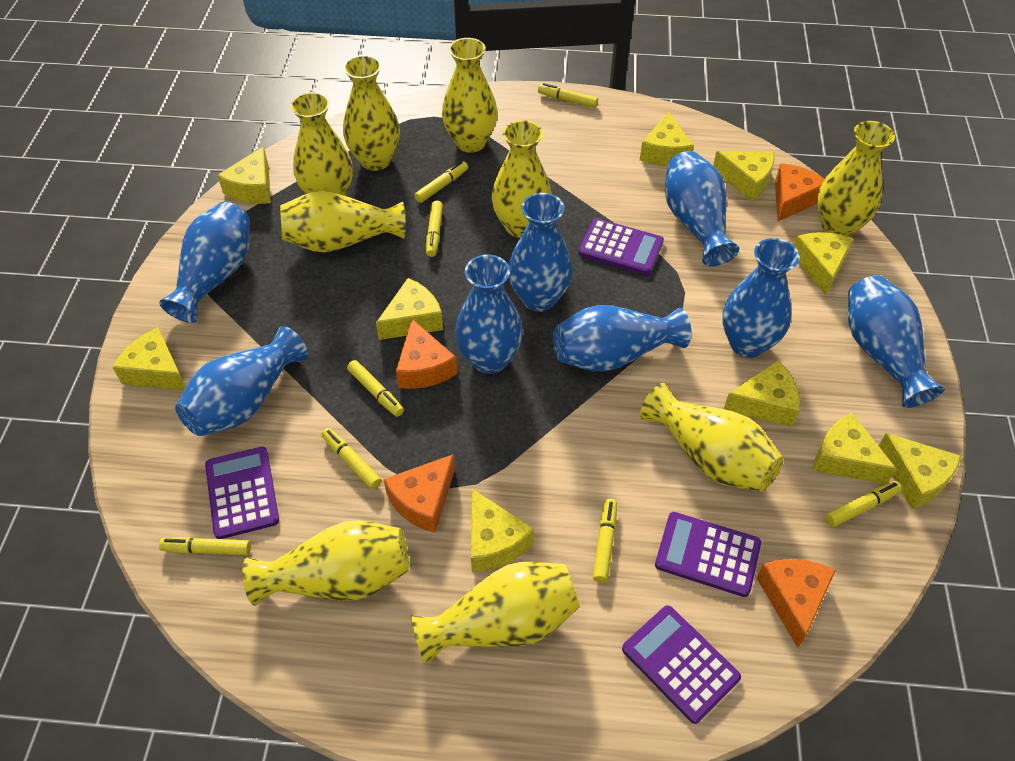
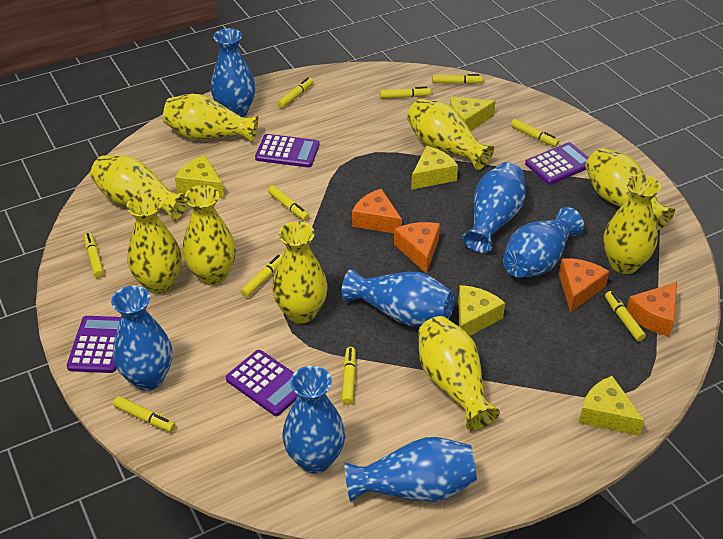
blue vase: [159,202,250,323] [175,326,308,436] [455,254,523,374] [509,193,572,312] [553,305,691,371] [665,151,739,266] [722,238,800,358] [848,275,945,408] = 8 -> [111,286,172,391] [211,28,256,117] [282,366,345,474] [342,269,455,327] [345,437,477,502] [462,162,525,253] [503,207,584,277] = 7
yellow cheese: [112,327,186,390] [217,146,271,204] [376,278,443,340] [471,489,534,572] [640,112,694,166] [713,151,775,201] [724,361,800,427] [794,232,854,296] [813,413,897,484] [879,433,961,509] = 10 -> [175,155,224,198] [411,146,458,190] [450,97,495,131] [458,285,505,336] [579,376,645,436] = 5
yellow marker: [159,537,251,555] [321,428,381,489] [347,360,404,417] [414,161,468,203] [426,201,443,257] [538,83,598,108] [593,499,617,583] [826,481,902,527] = 8 -> [84,233,104,278] [113,396,176,432] [241,254,283,297] [268,185,309,221] [277,77,313,108] [342,347,356,405] [380,86,431,99] [432,74,483,84] [511,119,559,147] [605,291,646,341] = 10

